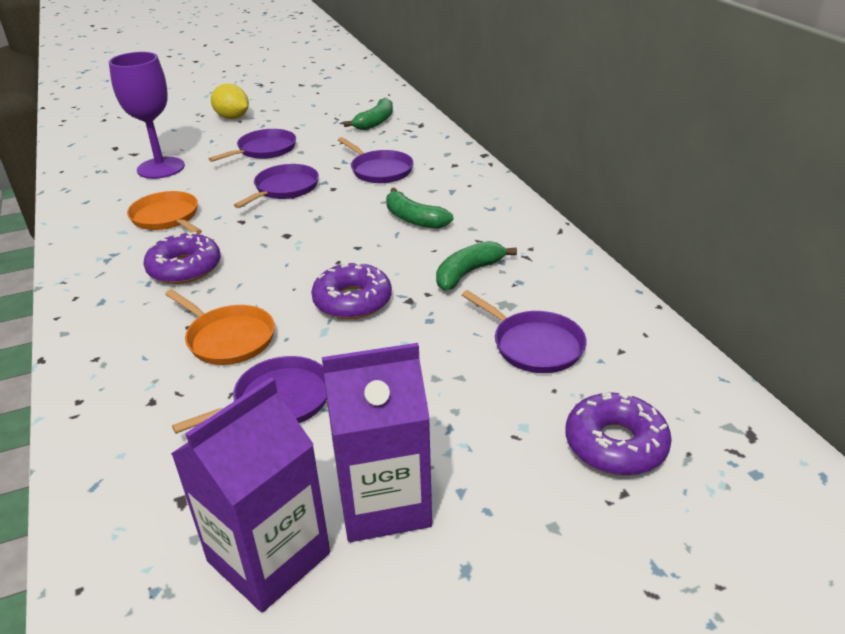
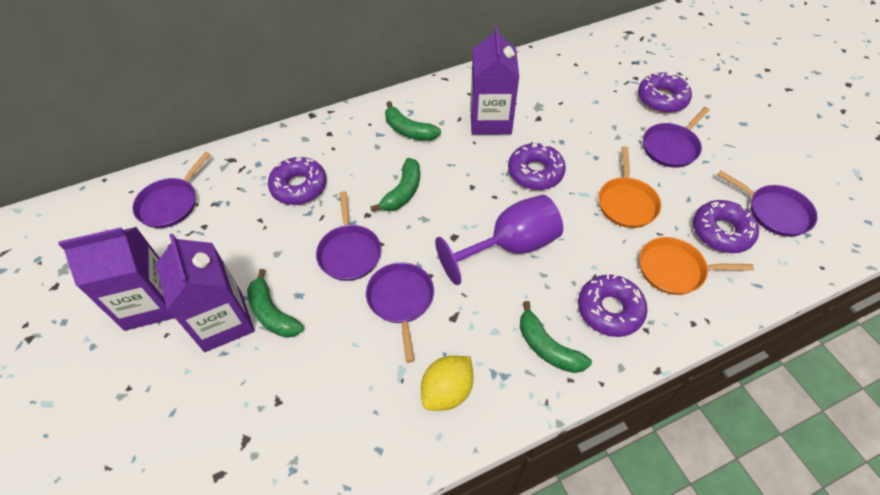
green banana: [343,98,393,130] [386,188,453,229] [436,241,517,291] = 3 -> [247,269,304,338] [370,158,420,212] [385,101,441,141] [520,301,592,373] = 4
purple carton: [171,377,330,612] [322,343,432,542] = 2 -> [58,227,175,331] [156,233,255,352] [470,26,519,135] = 3
purple donut: [144,232,221,284] [311,262,392,319] [566,392,672,476] = 3 -> [268,157,327,205] [508,143,566,190] [578,274,648,337] [638,72,692,113] [693,200,759,253] = 5

